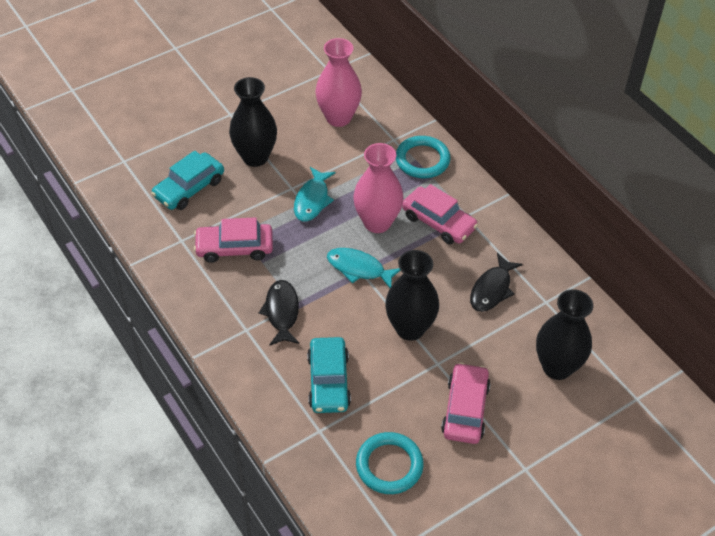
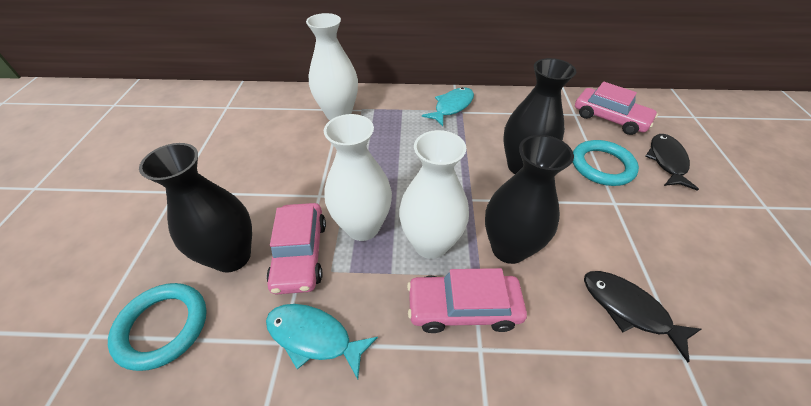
pink vase: [316,38,362,127] [353,143,404,233] = 2 -> none = 0
turquoise car: [151,150,224,210] [307,337,351,413] = 2 -> none = 0
white vase: none = 0 -> [306,13,358,120] [324,114,392,241] [399,130,469,259] = 3

